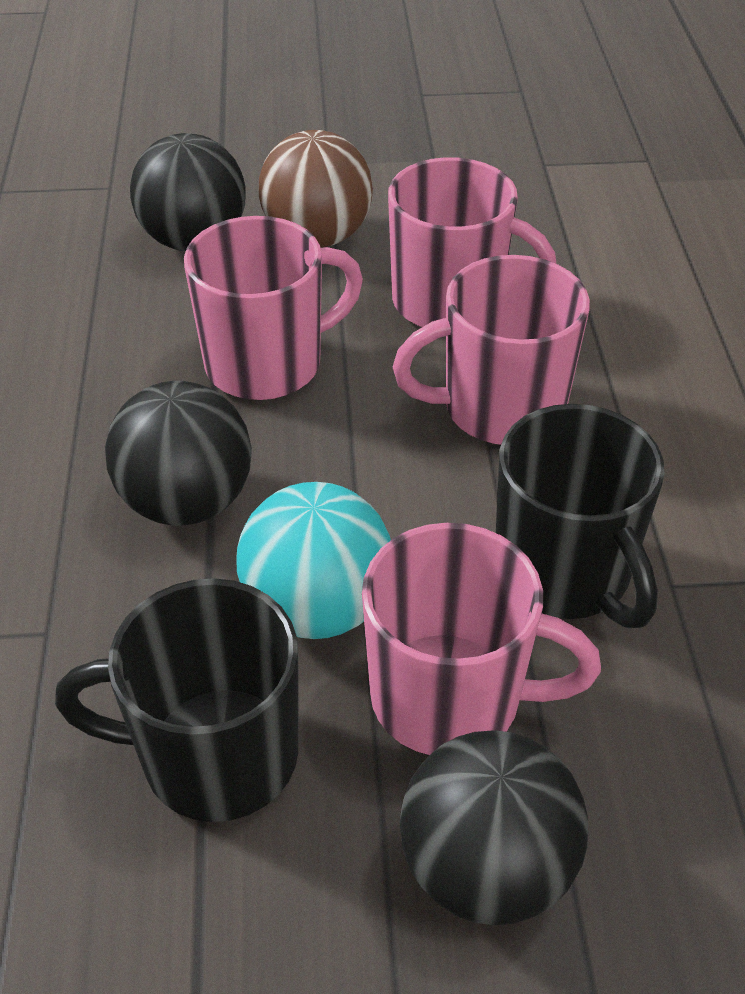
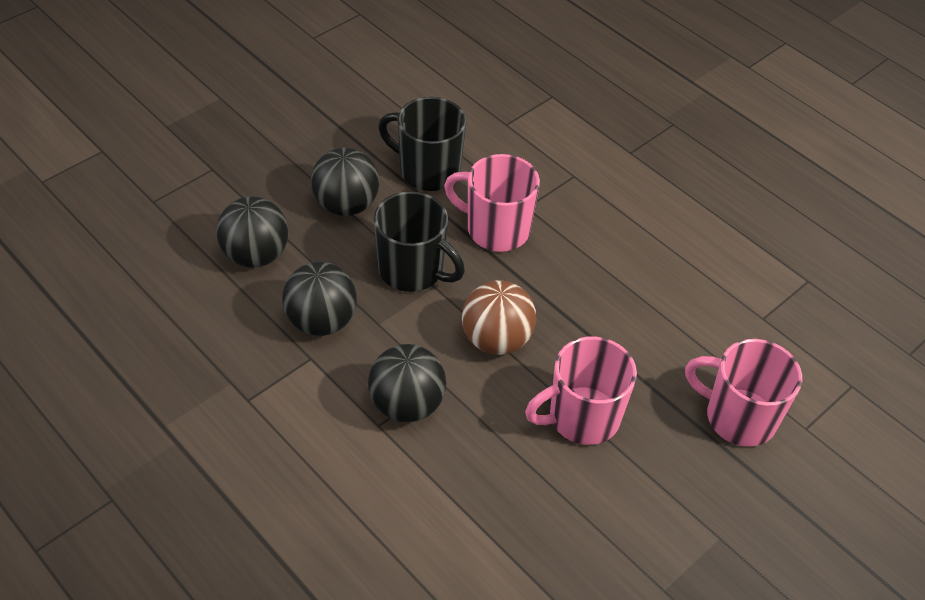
black ball: [105,381,252,525] [130,133,246,251] [400,730,588,925] = 3 -> [216,197,288,268] [282,262,357,336] [311,148,379,216] [368,344,446,422] = 4
pink mug: [184,216,363,400] [362,523,601,755] [388,157,556,327] [393,255,590,445] = 4 -> [444,154,540,252] [525,336,637,445] [685,339,802,447] = 3
turquoise ball: [236,482,391,639] = 1 -> none = 0

